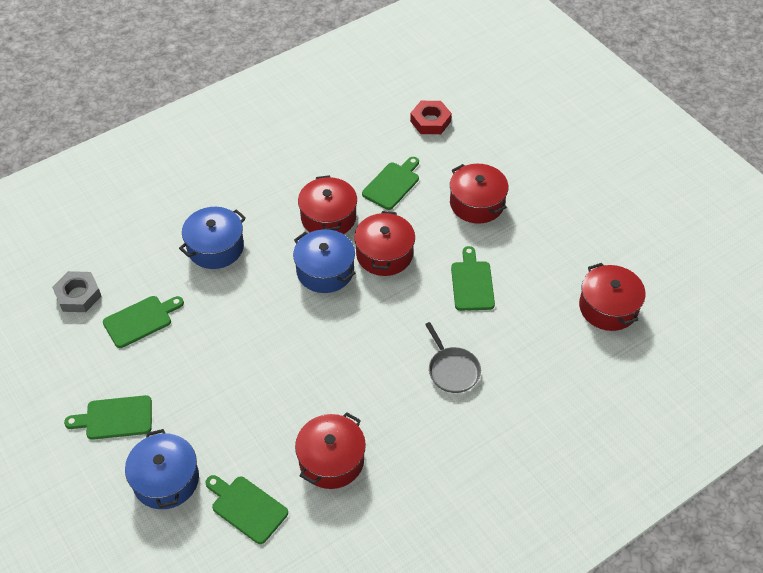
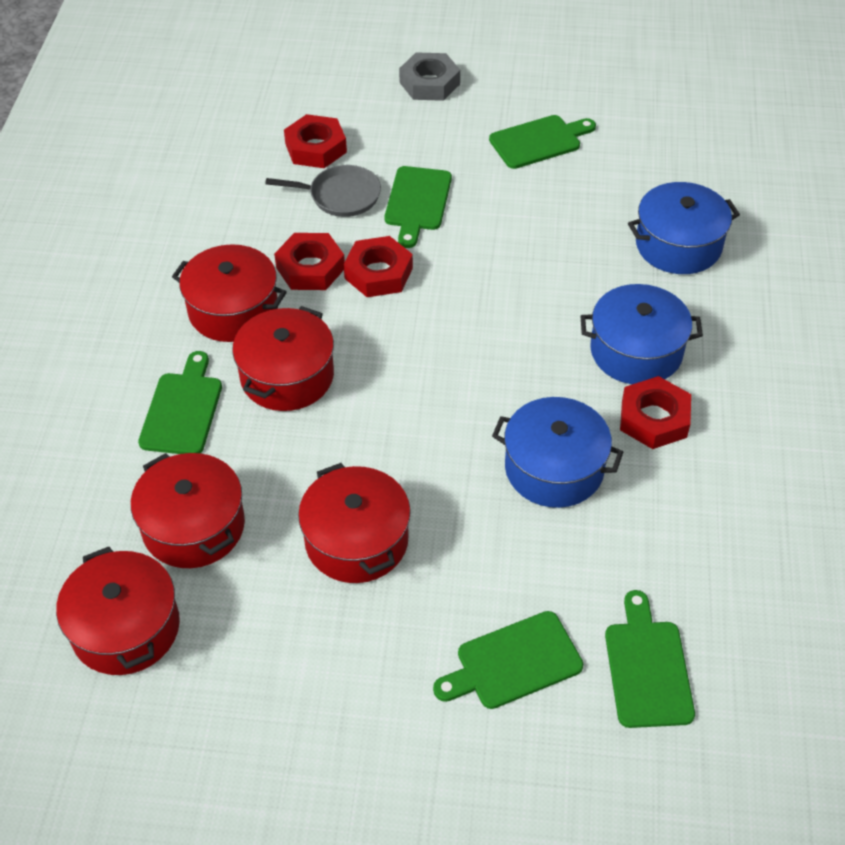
red nut: [410,101,452,134] = 1 -> [274,233,345,290] [284,114,347,168] [343,236,413,297] [620,376,691,449] = 4

